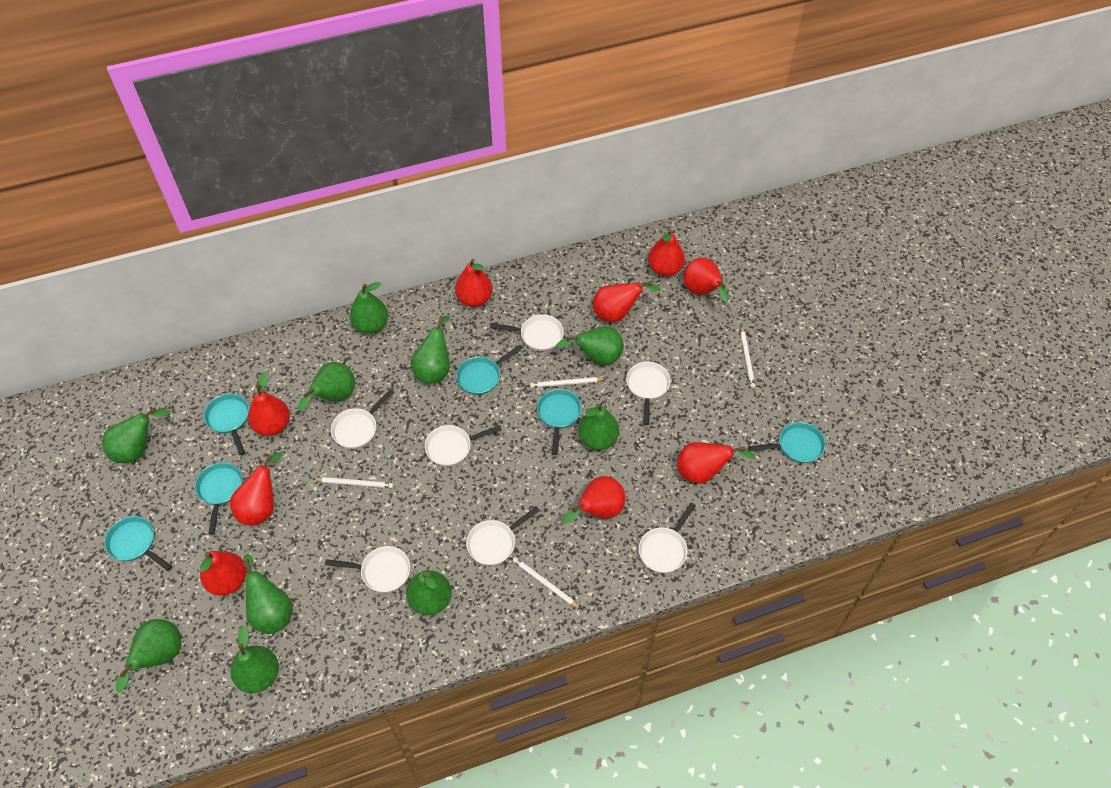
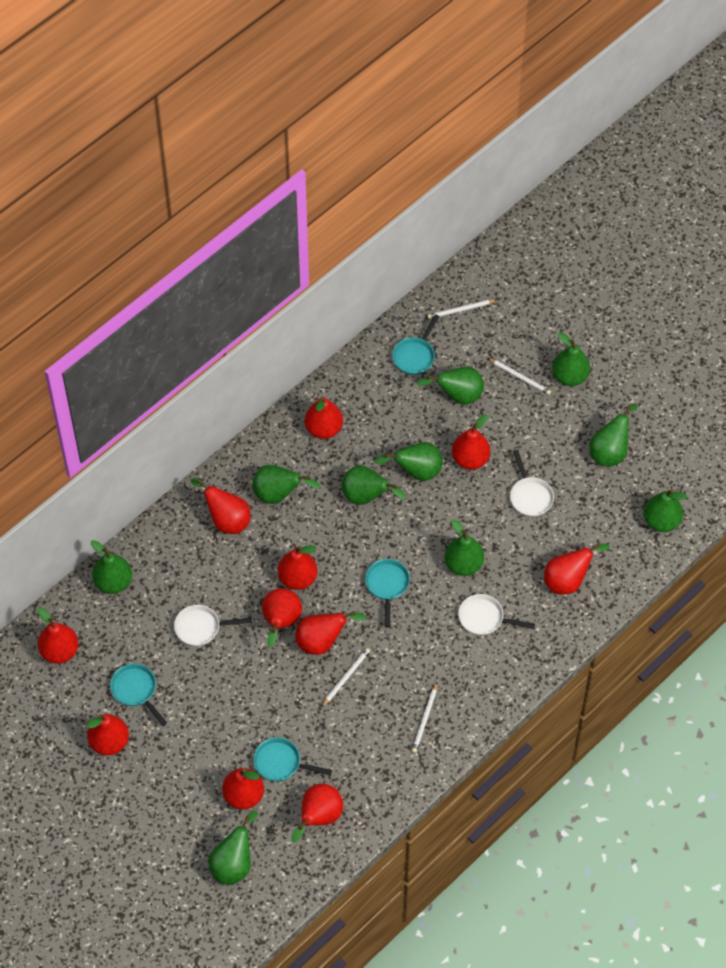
red pear: [200,551,246,596] [230,453,282,526] [248,371,290,436] [455,259,493,307] [563,476,625,524] [593,281,661,322] [648,229,685,276] [677,442,755,484] [683,257,728,302] = 9 -> [38,608,79,664] [87,714,129,755] [191,478,250,534] [222,768,264,809] [262,588,302,647] [278,545,318,590] [291,784,343,842] [295,611,366,655] [305,396,343,439] [452,414,490,469] [544,543,610,594] = 11
turquoise pan: [104,516,172,571] [195,462,243,535] [204,394,249,455] [456,345,523,395] [537,389,582,455] [748,422,826,463] = 6 -> [110,664,167,726] [254,738,332,781] [365,559,410,627] [392,314,440,375] = 4
white pan: [325,546,410,593] [331,389,394,449] [425,425,502,466] [466,506,540,566] [490,314,564,351] [626,362,671,425] [639,503,696,573] = 7 -> [174,605,252,646] [458,594,535,635] [510,450,554,517] = 3

